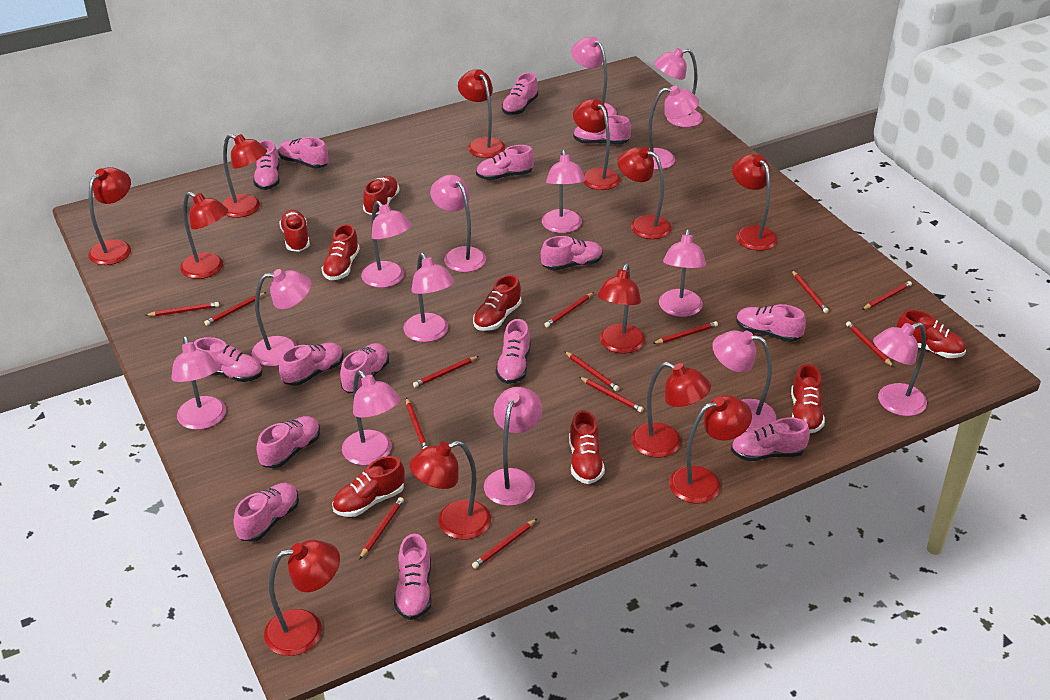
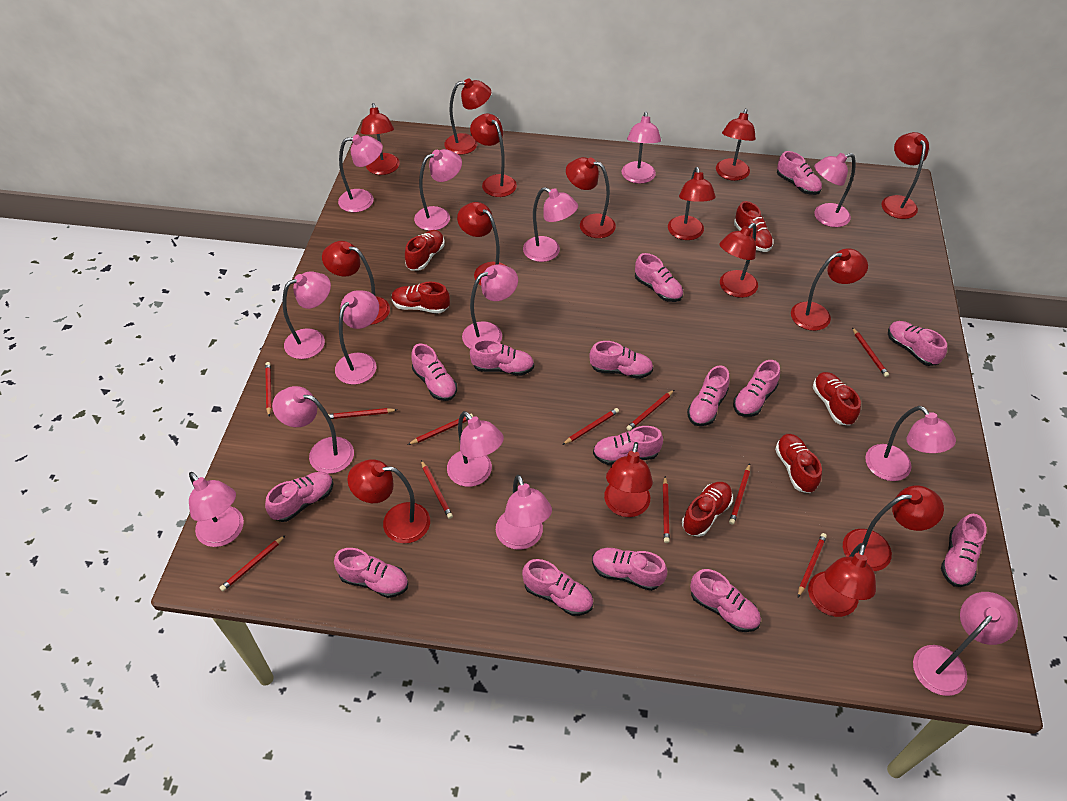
red lamp: [88,167,131,265] [180,192,228,279] [222,134,267,218] [264,540,340,656] [409,441,491,540] [458,69,506,158] [573,99,621,190] [597,264,645,354] [617,147,672,239] [631,362,711,458] [669,395,752,503] [732,154,778,251] = 12 -> [322,241,390,325] [347,459,430,543] [360,103,400,175] [444,78,491,155] [457,202,508,286] [470,113,517,197] [566,157,616,238] [604,442,653,517] [668,167,716,240] [716,109,756,181] [720,223,758,298] [791,248,868,331] [808,543,876,617] [843,485,944,571] [881,132,929,219] = 15
red pencil: [145,302,219,316] [204,292,267,326] [359,497,404,560] [406,398,428,449] [413,356,479,387] [472,519,537,569] [544,292,594,328] [564,351,619,391] [579,377,643,412] [652,321,718,344] [792,270,829,313] [846,321,894,367] [862,281,912,310] = 13 -> [220,535,286,591] [265,362,272,416] [328,408,397,419] [408,414,473,445] [421,460,453,519] [562,408,619,445] [626,390,674,431] [663,476,670,543] [729,464,750,525] [798,533,827,597] [852,327,889,377] = 11
red shoe: [279,210,310,252] [321,224,360,280] [332,456,405,517] [363,176,400,215] [473,274,521,331] [569,410,605,484] [791,364,825,433] [897,310,966,358] = 8 -> [392,282,450,314] [405,230,445,270] [682,482,733,537] [734,201,774,252] [775,434,822,493] [813,372,861,426] = 6

